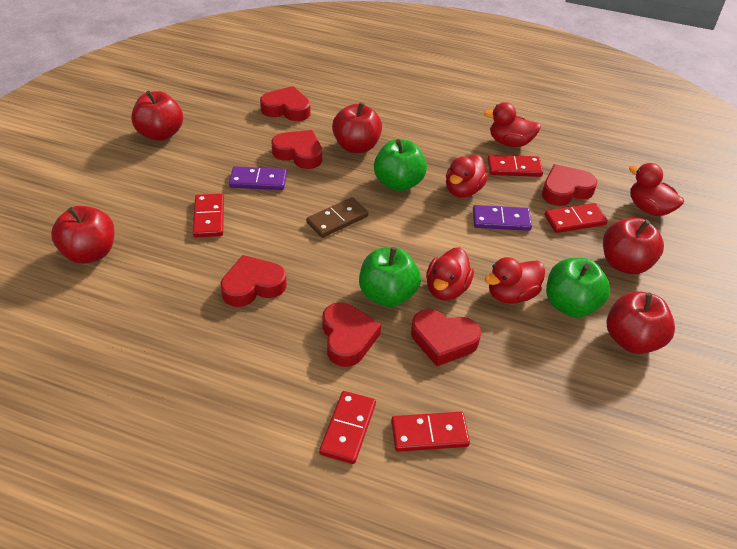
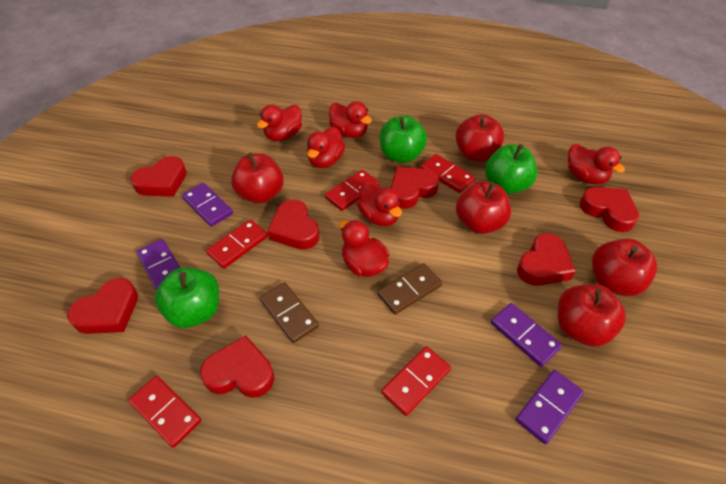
brown domino: [306,197,368,238] = 1 -> [260,282,319,343] [377,263,442,315] = 2
purple domino: [229,166,287,190] [473,205,532,231] = 2 -> [136,239,180,291] [182,183,233,227] [491,303,562,367] [515,370,584,444] = 4
red duck: [426,247,474,301] [446,155,488,198] [484,102,541,147] [485,257,545,304] [629,163,684,216] = 5 -> [257,105,302,141] [307,127,345,168] [329,101,372,138] [339,220,389,277] [357,181,402,226] [568,144,625,184] = 6
red heart: [221,255,287,307] [260,86,311,121] [272,130,322,169] [322,302,381,367] [411,309,481,366] [542,164,597,206] = 6 -> [67,278,138,334] [130,156,187,197] [200,335,274,398] [267,200,320,250] [390,167,439,209] [517,233,576,286] [580,187,639,232] = 7

